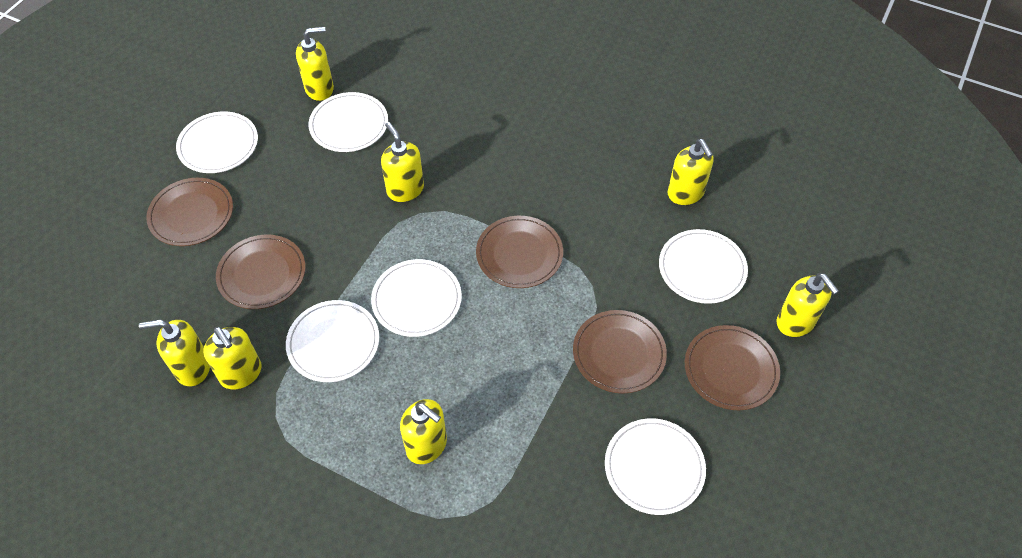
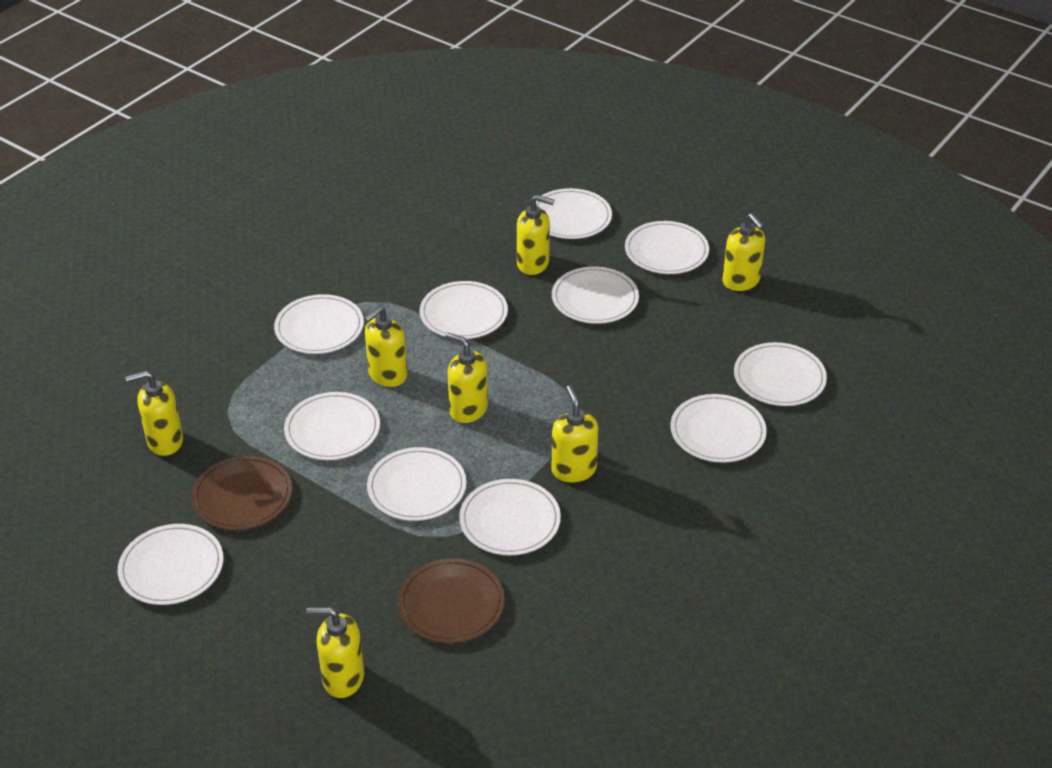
brown plate: [146,178,233,246] [216,235,306,309] [476,216,563,288] [573,310,667,393] [685,325,780,410] = 5 -> [191,456,292,530] [398,558,504,643] = 2
white plate: [176,112,258,173] [286,300,379,382] [308,92,388,152] [371,259,462,337] [605,418,706,515] [659,229,748,304] = 6 -> [118,524,224,605] [274,294,364,354] [284,392,380,460] [367,447,466,521] [420,281,508,339] [459,479,561,555] [536,188,612,239] [552,267,639,324] [625,221,709,274] [671,394,767,463] [734,342,827,406] = 11

